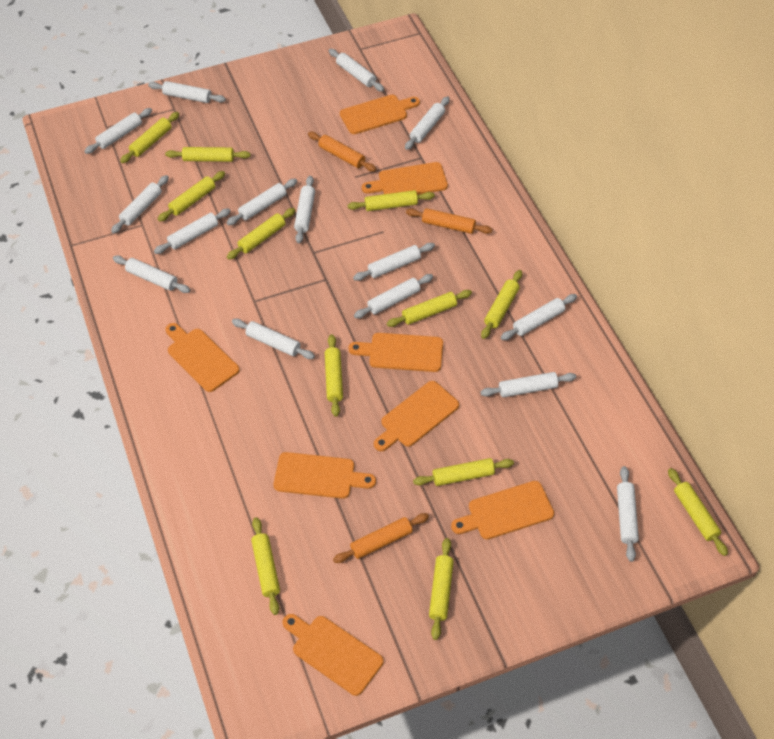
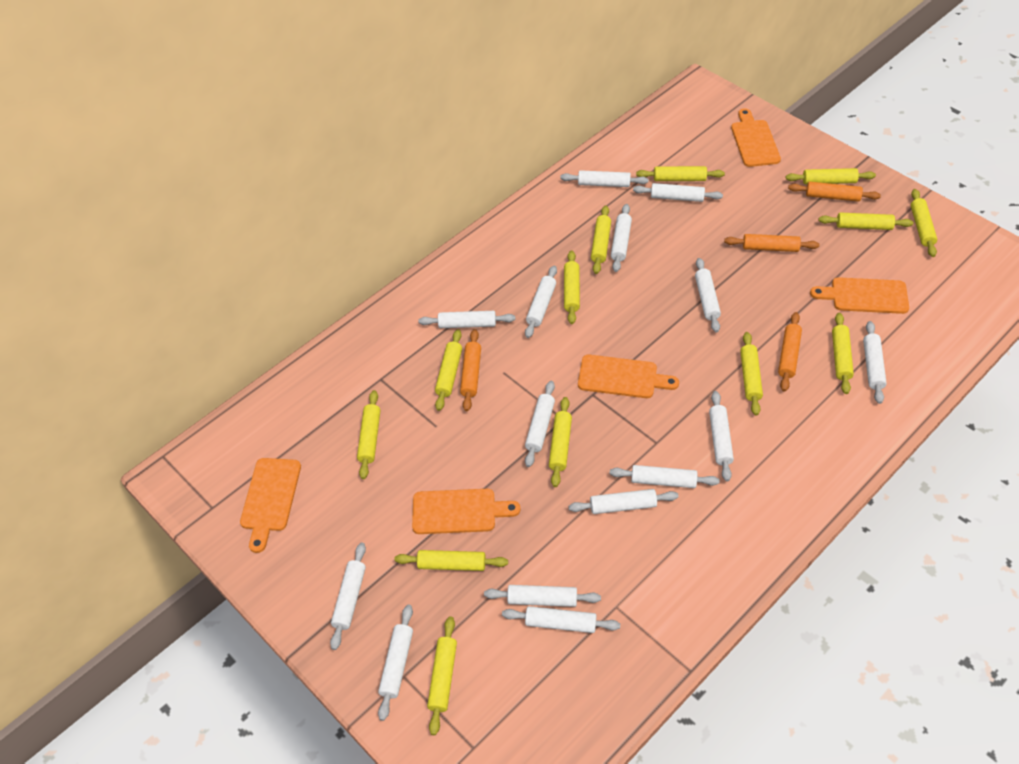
orange cutting board: [165,323,240,392] [274,452,376,499] [282,614,383,696] [340,95,420,134] [349,333,443,372] [362,162,448,195] [374,381,459,451] [451,481,554,540] = 8 -> [240,458,301,553] [412,489,520,534] [578,355,679,398] [731,108,781,167] [810,277,909,314] = 5
orange rolling pin: [308,132,376,172] [333,513,429,563] [406,208,492,234] = 3 -> [460,329,481,411] [724,234,819,252] [778,312,802,391] [788,182,881,202] = 4
yellow rolling pin: [120,112,179,163] [158,171,225,222] [165,147,251,162] [227,208,296,259] [251,517,280,615] [325,334,343,417] [348,190,435,211] [387,290,472,327] [413,458,514,486] [429,538,454,640] [481,270,522,339] [668,468,728,556] = 12 -> [357,390,380,479] [395,550,508,571] [427,616,457,735] [435,329,462,411] [549,397,572,487] [564,251,580,324] [591,206,611,274] [636,166,725,181] [740,332,763,416] [786,168,876,184] [818,213,913,230] [832,313,854,394] [911,189,937,257] = 13

